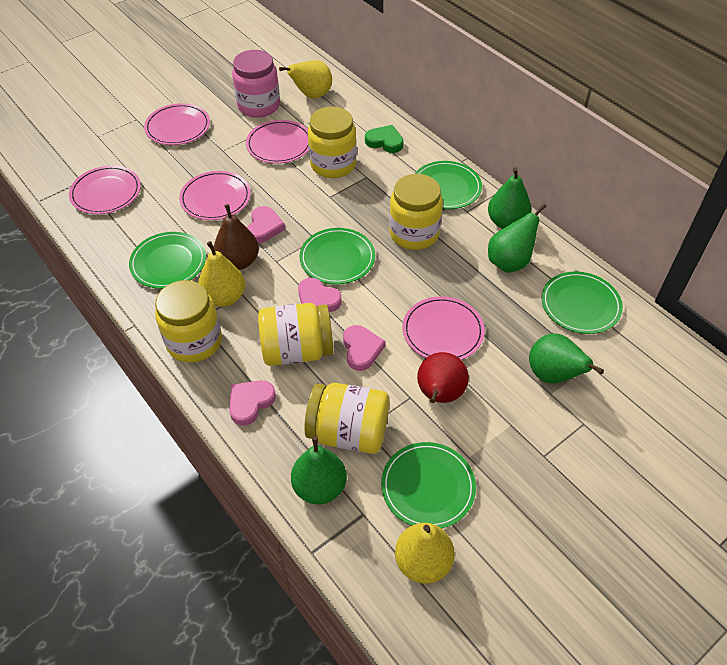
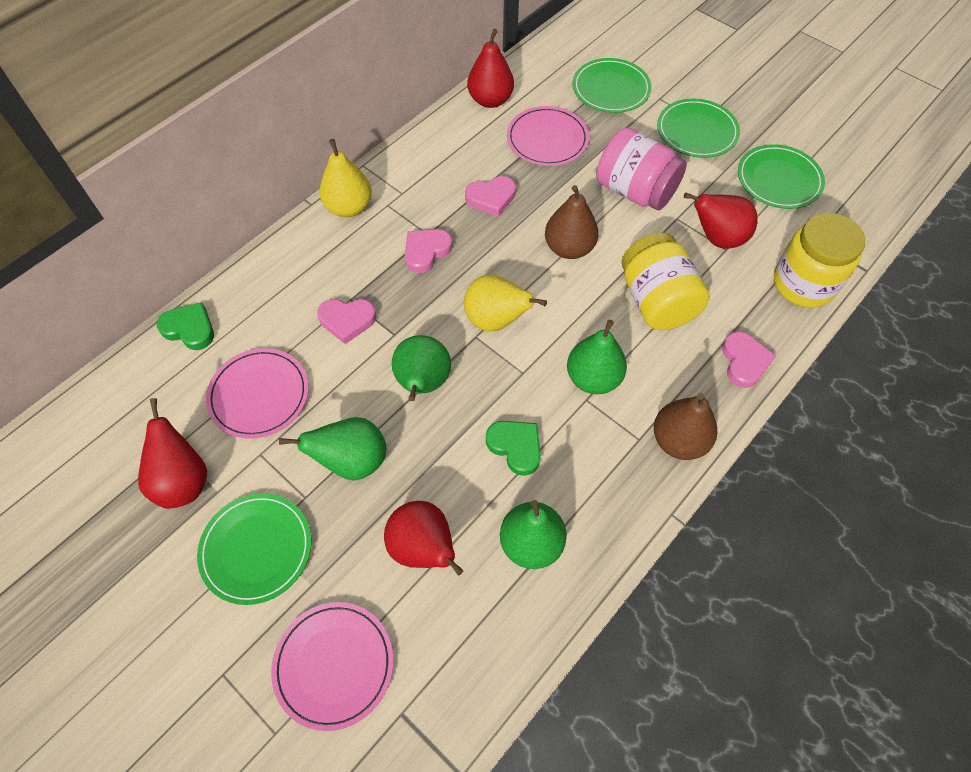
brown pear: [214,204,259,270] = 1 -> [545,185,599,259] [654,393,717,460] = 2
green heart: [365,125,403,153] = 1 -> [157,302,214,350] [486,421,541,476] = 2
green plate: [129,232,206,289] [299,228,375,284] [381,442,476,529] [415,161,482,209] [541,271,623,334] = 5 -> [197,493,311,605] [573,58,652,113] [657,99,740,158] [738,144,825,209] = 4
pink plate: [69,165,141,214] [144,103,210,145] [179,171,251,220] [246,120,309,164] [403,296,485,360] = 5 -> [206,348,309,439] [271,602,393,731] [507,106,589,166] = 3
red pear: [417,352,469,403] = 1 -> [138,398,207,509] [384,501,463,576] [467,29,514,108] [684,192,757,249] = 4
yellow jar: [155,280,222,363] [258,303,333,366] [304,383,389,454] [308,107,357,178] [389,174,443,250] = 5 -> [622,233,710,330] [774,213,865,308] = 2
yellow pear: [198,241,245,307] [279,60,332,98] [395,523,455,584] = 3 -> [319,139,372,217] [464,275,547,332] = 2

